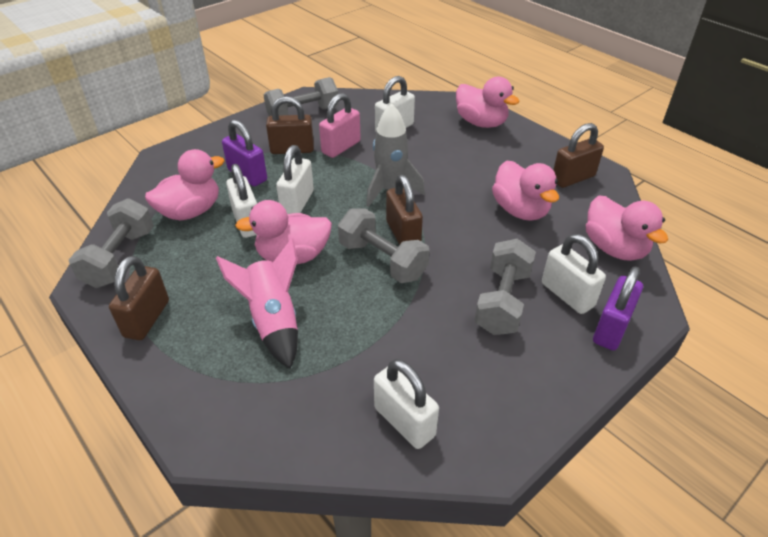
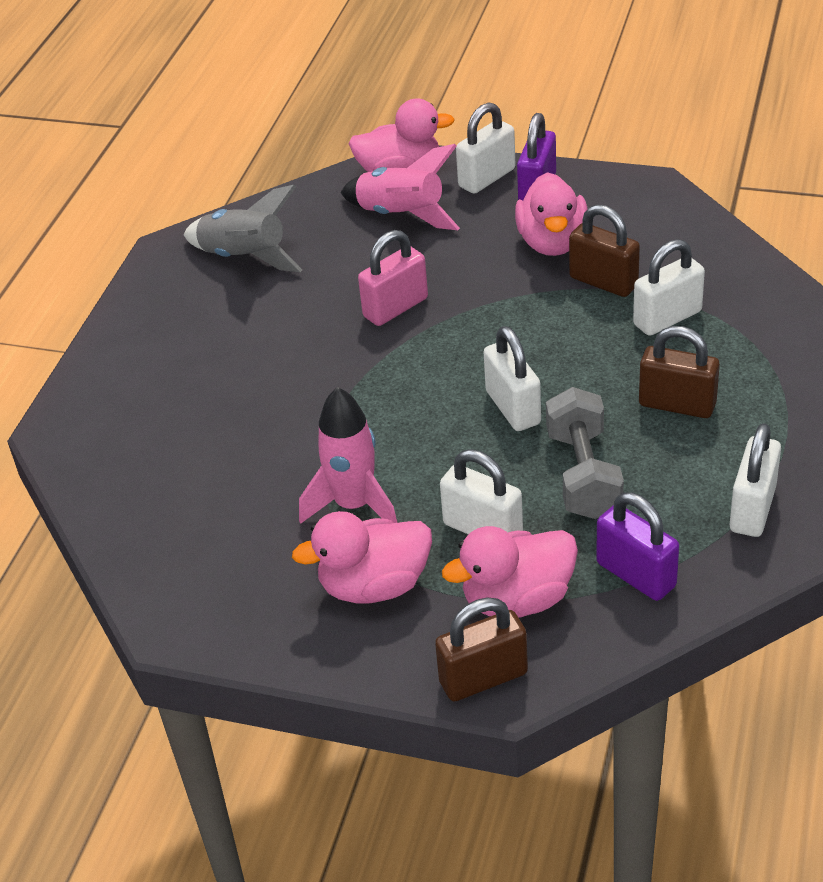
brown padlock: [109,256,169,340] [266,96,314,154] [386,175,423,245] [553,123,604,188] = 4 -> [435,597,528,701] [569,204,640,297] [639,326,720,418] = 3
grey dumbbell: [69,198,154,288] [264,77,339,116] [338,208,430,283] [475,239,536,335] = 4 -> [546,387,624,519] = 1
pink duck: [145,149,224,221] [235,200,332,265] [456,77,519,128] [492,160,559,221] [586,195,668,261] = 5 -> [292,511,432,604] [348,98,455,172] [442,526,578,618] [515,172,587,256] = 4
pink rocket: [216,238,298,369] = 1 -> [299,387,397,524] [340,144,460,230] = 2

